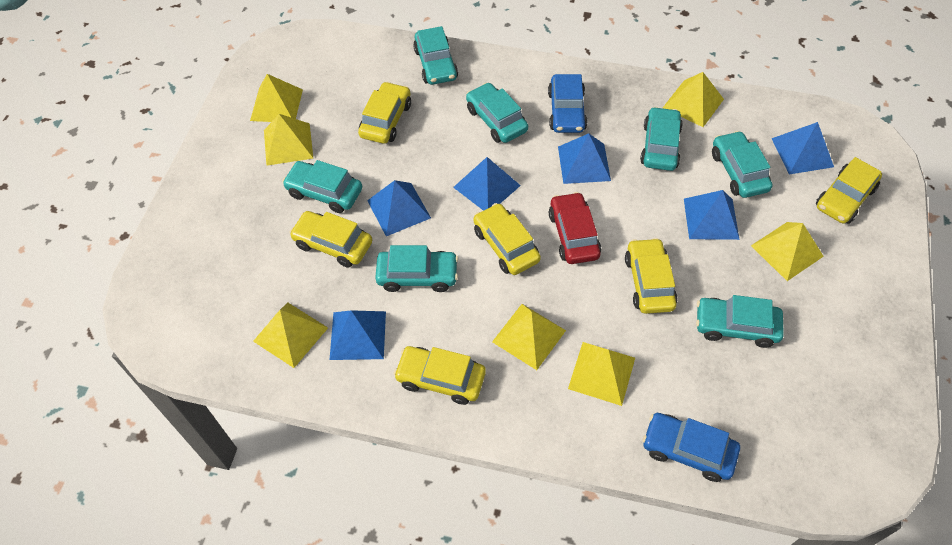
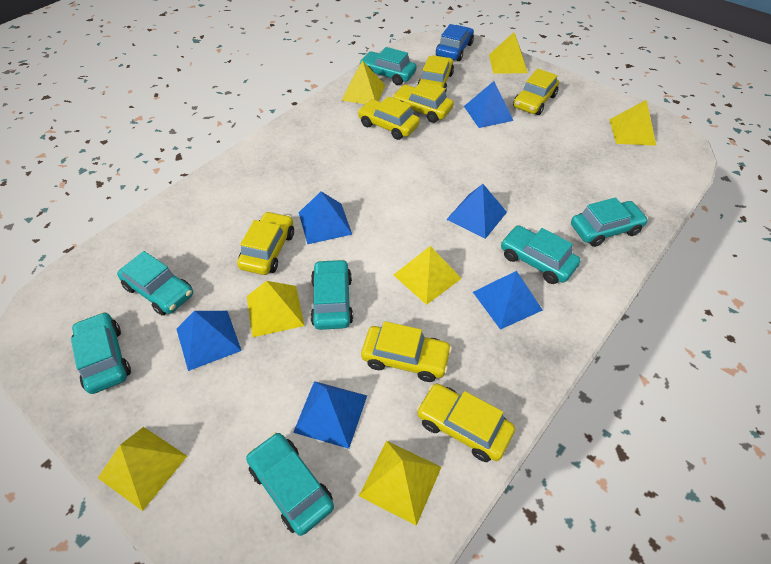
blue car: [548,74,587,133] [643,413,740,482] = 2 -> [436,24,474,61] = 1
red car: [549,192,601,264] = 1 -> none = 0
yellow car: [289,211,372,268] [358,82,411,144] [394,346,486,405] [473,203,541,275] [625,238,677,314] [816,157,882,224] = 6 -> [237,211,294,275] [358,96,420,140] [361,321,452,382] [392,81,454,123] [416,384,515,462] [417,55,454,92] [513,69,559,115] = 7

